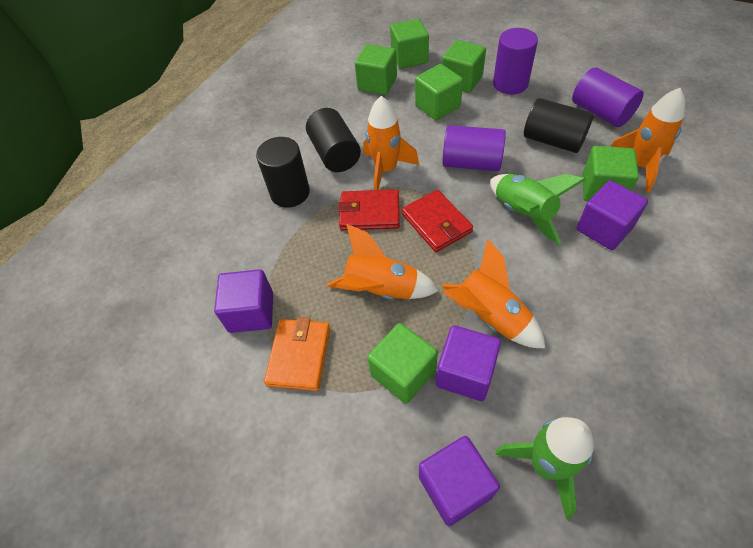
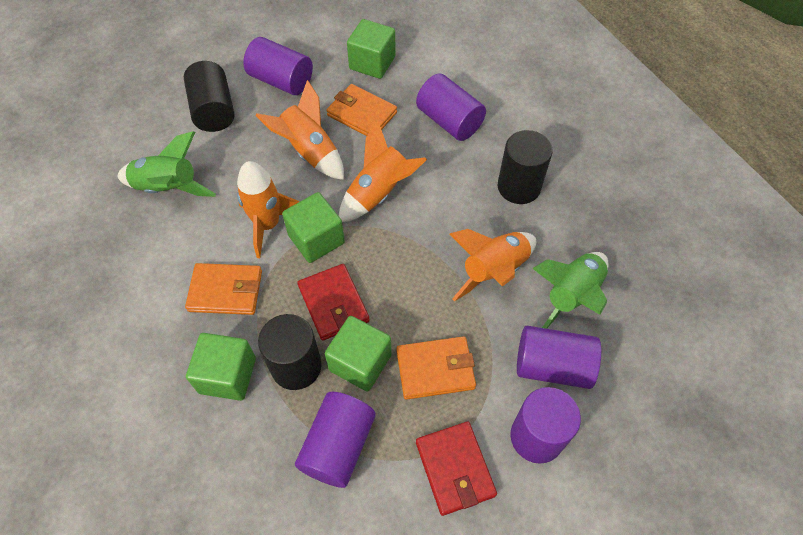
green cube: [355,44,397,95] [367,323,438,404] [390,19,429,69] [415,64,463,120] [442,40,486,93] [582,146,639,201] = 6 -> [186,333,256,401] [282,192,345,263] [325,316,392,392] [347,19,396,79] = 4
orange wallet: [264,317,330,391] = 1 -> [185,263,262,315] [327,84,397,136] [396,336,476,400] = 3
purple cube: [214,269,273,333] [419,436,500,526] [436,325,501,401] [576,180,648,250] = 4 -> none = 0
purple cylinder: [442,125,506,171] [493,28,538,95] [572,67,644,127] = 3 -> [243,37,313,95] [295,392,376,488] [416,73,486,141] [510,387,581,464] [517,326,601,389] = 5

